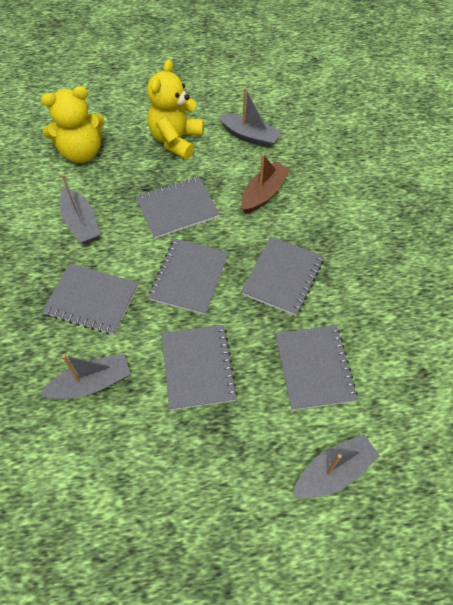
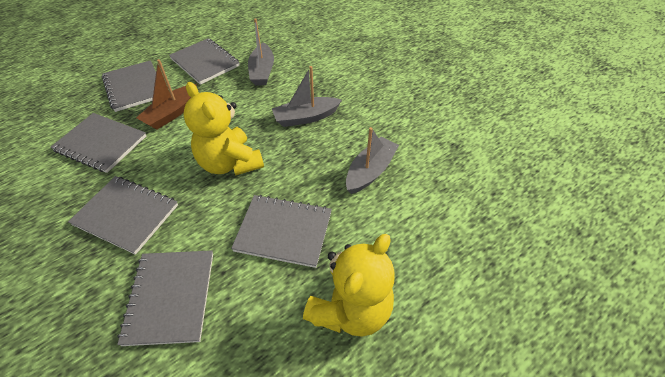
grey boat: [39,354,130,399] [60,174,100,244] [218,87,282,148] [293,434,380,498] = 4 -> [248,18,274,86] [272,66,342,127] [346,127,399,194] = 3

